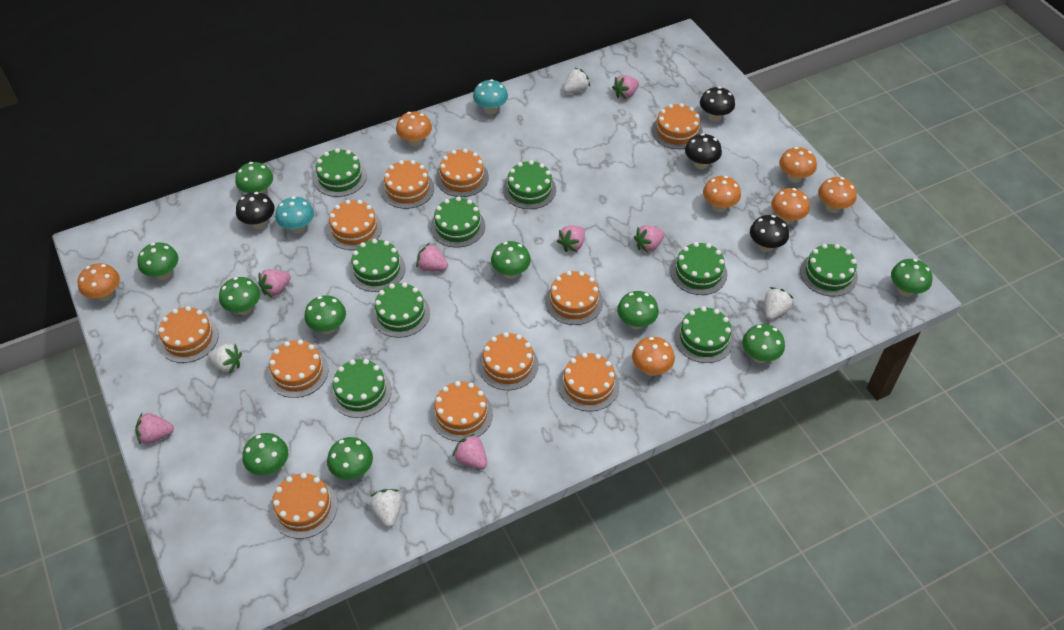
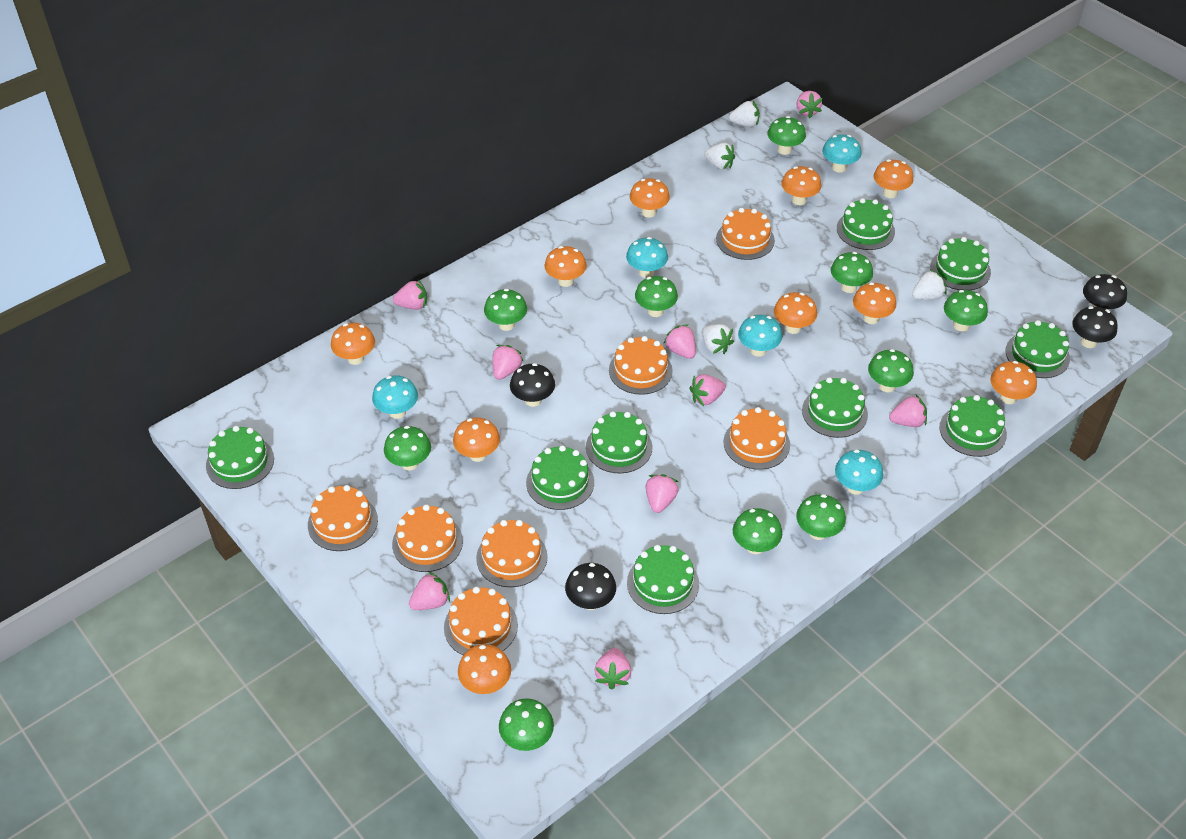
orange cake: [158,306,219,363] [267,340,329,398] [270,473,337,539] [327,200,382,250] [381,160,434,209] [430,381,493,442] [436,149,489,197] [478,332,538,390] [545,271,603,325] [558,353,619,411] [652,103,703,149] = 11 -> [308,485,378,551] [392,504,463,572] [444,587,518,655] [476,520,548,587] [609,336,673,395] [716,208,775,260] [723,407,790,470] = 7
orange mushroom: [78,263,120,301] [396,112,432,147] [632,337,675,376] [703,176,741,212] [771,188,810,225] [779,147,817,183] [818,177,857,213] = 7 -> [331,323,375,365] [453,418,500,462] [458,644,511,694] [544,246,587,287] [630,178,670,217] [774,292,817,334] [781,166,821,205] [853,282,896,324] [873,160,914,198] [990,361,1037,404] = 10
pink strawberry: [135,413,174,445] [258,269,291,297] [416,243,448,271] [453,433,487,469] [557,226,585,252] [612,75,639,99] [634,225,665,253] = 7 -> [393,279,427,310] [409,572,450,610] [492,345,523,380] [595,648,631,690] [646,474,678,513] [663,325,696,359] [689,374,726,406] [796,91,822,118] [889,395,927,427] = 9
turquoise mushroom: [275,196,314,233] [473,79,508,114] = 2 -> [372,375,418,419] [626,237,668,278] [738,315,782,357] [822,134,862,173] [835,450,883,495] = 5

